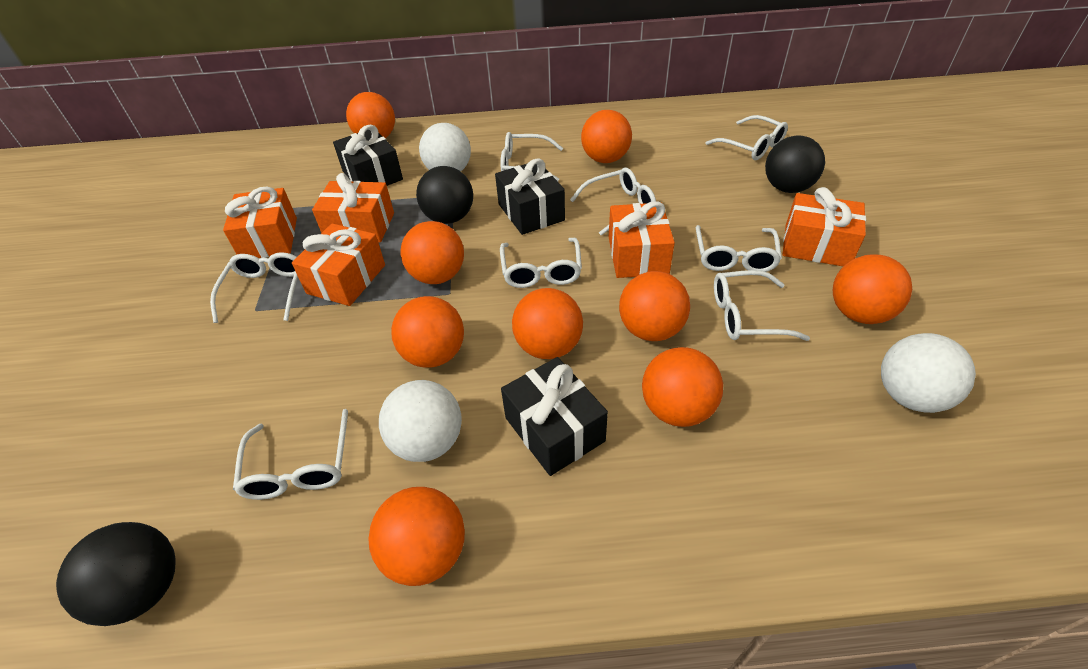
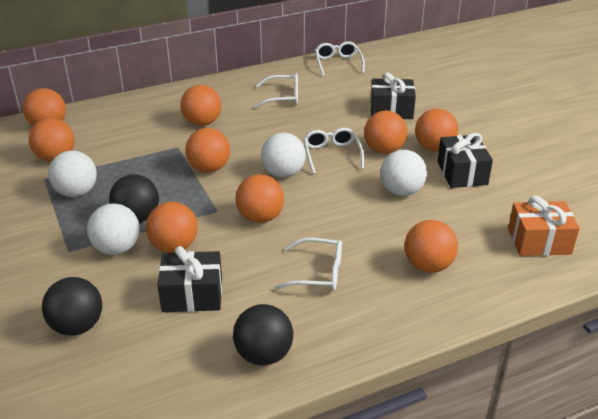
orange gift: [223,187,297,258] [292,223,385,306] [312,173,394,242] [609,201,675,278] [782,187,866,266] = 5 -> [508,196,580,256] = 1
white ball: [379,380,462,462] [419,123,471,171] [881,333,976,413] = 3 -> [48,151,97,197] [87,203,140,255] [261,133,306,178] [380,150,427,196] = 4
white glasses: [210,252,298,323] [233,409,348,500] [500,132,563,181] [500,238,582,288] [570,167,656,236] [696,225,782,272] [705,115,788,160] [714,270,810,341] = 8 -> [254,73,298,108] [274,238,342,291] [303,128,364,174] [315,41,365,77] = 4

